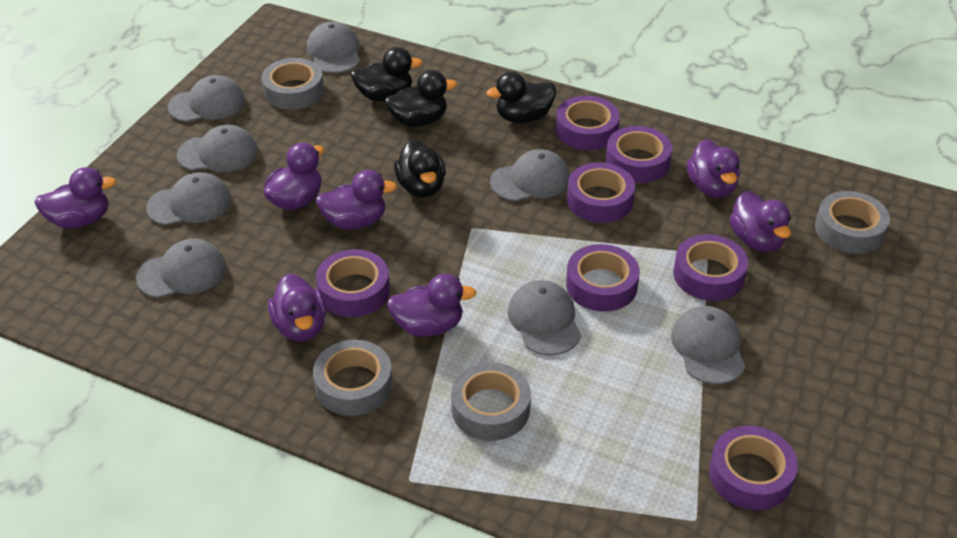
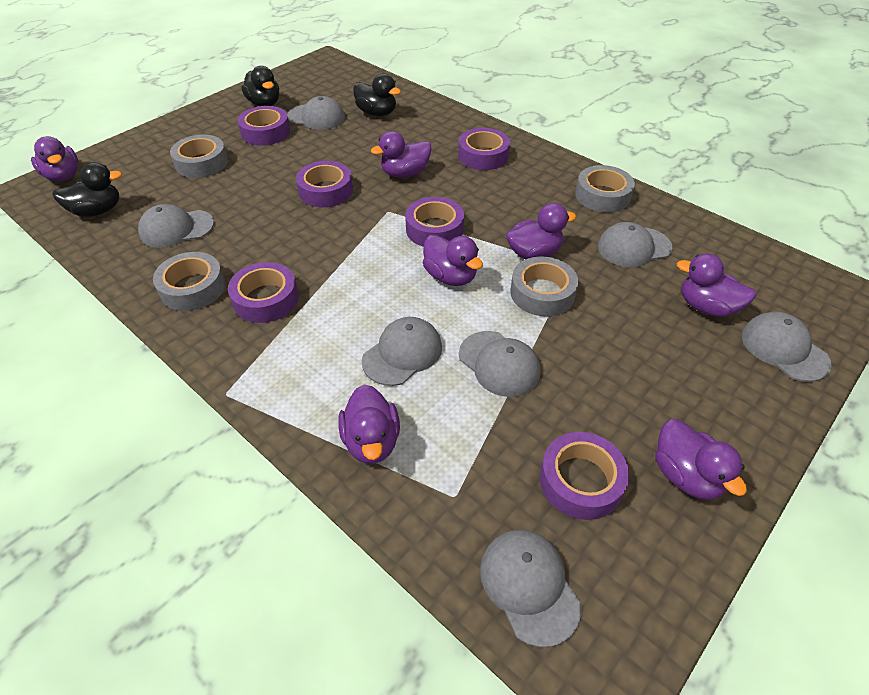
black duck: [350,47,423,101] [385,70,457,127] [394,139,446,198] [486,72,556,123] = 4 -> [52,162,122,217] [241,66,279,106] [353,73,401,116] = 3
grey cap: [136,239,226,298] [146,172,231,225] [168,75,245,122] [177,125,258,172] [307,22,360,73] [490,149,570,201] [508,280,581,356] [671,306,745,384] = 8 -> [138,204,214,248] [287,96,345,130] [362,317,442,386] [459,331,540,397] [480,530,582,647] [598,222,672,267] [742,312,831,382] = 7
purple tape: [316,249,390,317] [556,96,620,150] [566,244,640,311] [567,162,635,223] [606,126,672,183] [673,234,748,301] [709,426,798,510] = 7 -> [228,262,299,323] [238,106,290,146] [296,161,353,207] [405,197,464,247] [458,128,510,170] [540,432,629,520] = 6

